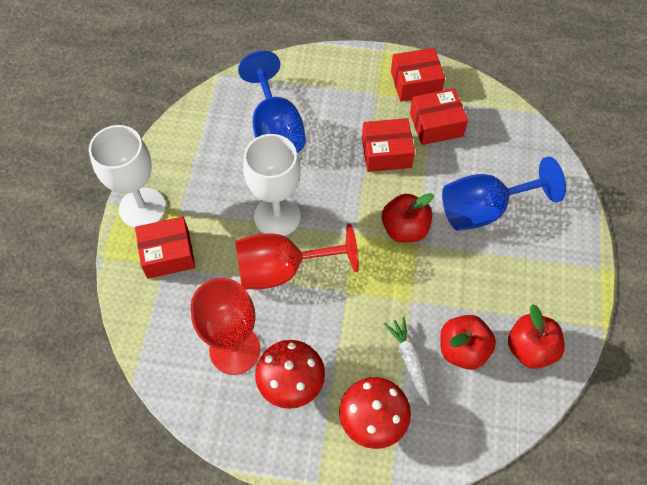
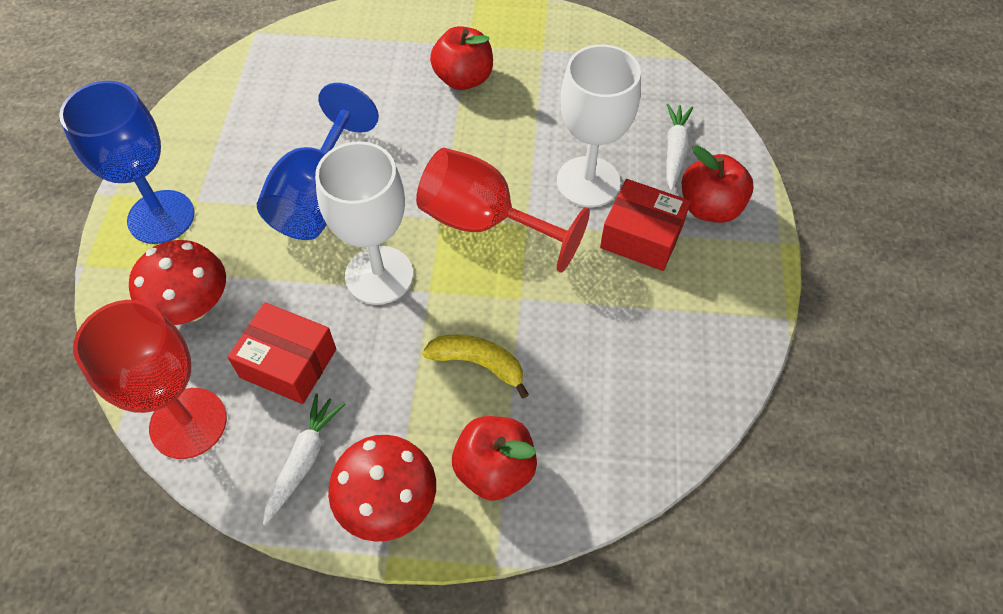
red box: [135,217,196,279] [362,118,415,172] [391,48,445,102] [410,88,468,145] = 4 -> [227,302,336,404] [600,179,691,271] = 2
white carrot: [384,316,430,406] = 1 -> [263,394,345,525] [666,104,693,191] = 2
yellow banana: none = 0 -> [422,335,529,398] = 1

